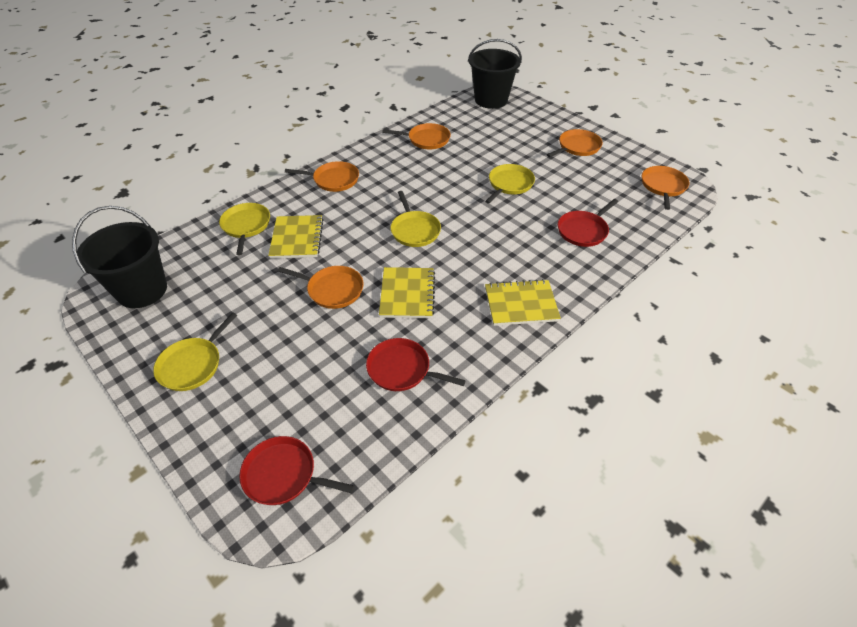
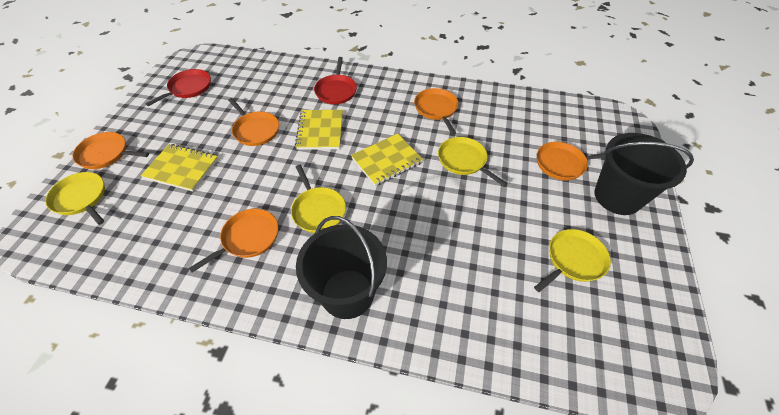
red pan: [240,436,354,505] [366,338,466,391] [558,199,618,247] = 3 -> [145,69,211,106] [314,57,357,104] = 2

